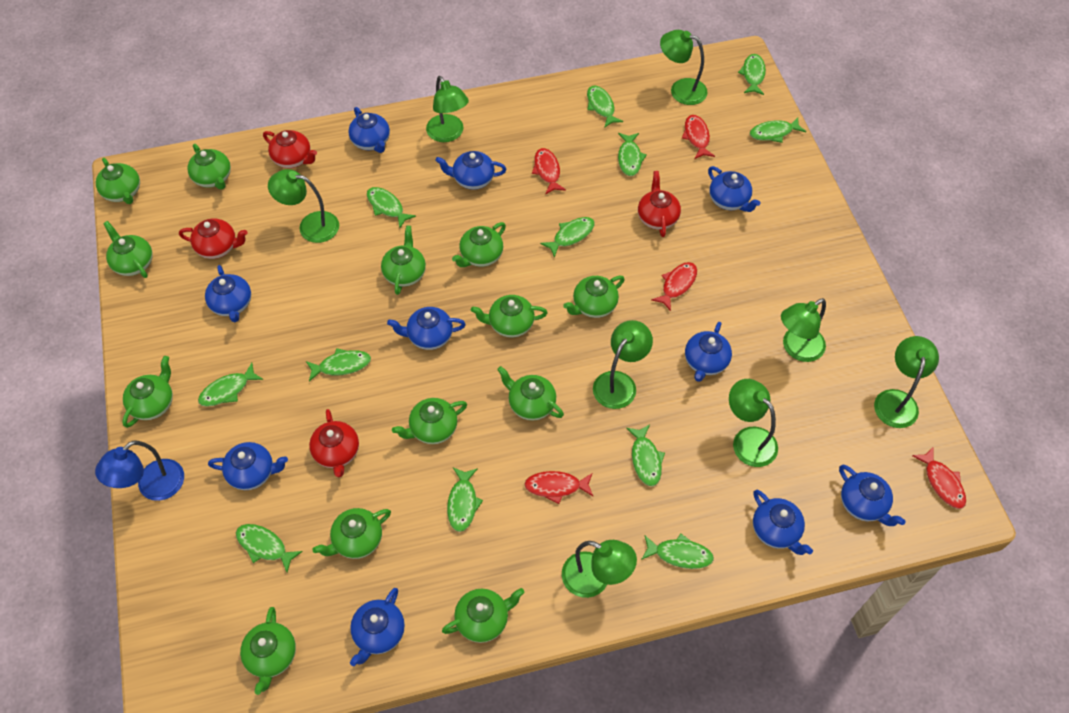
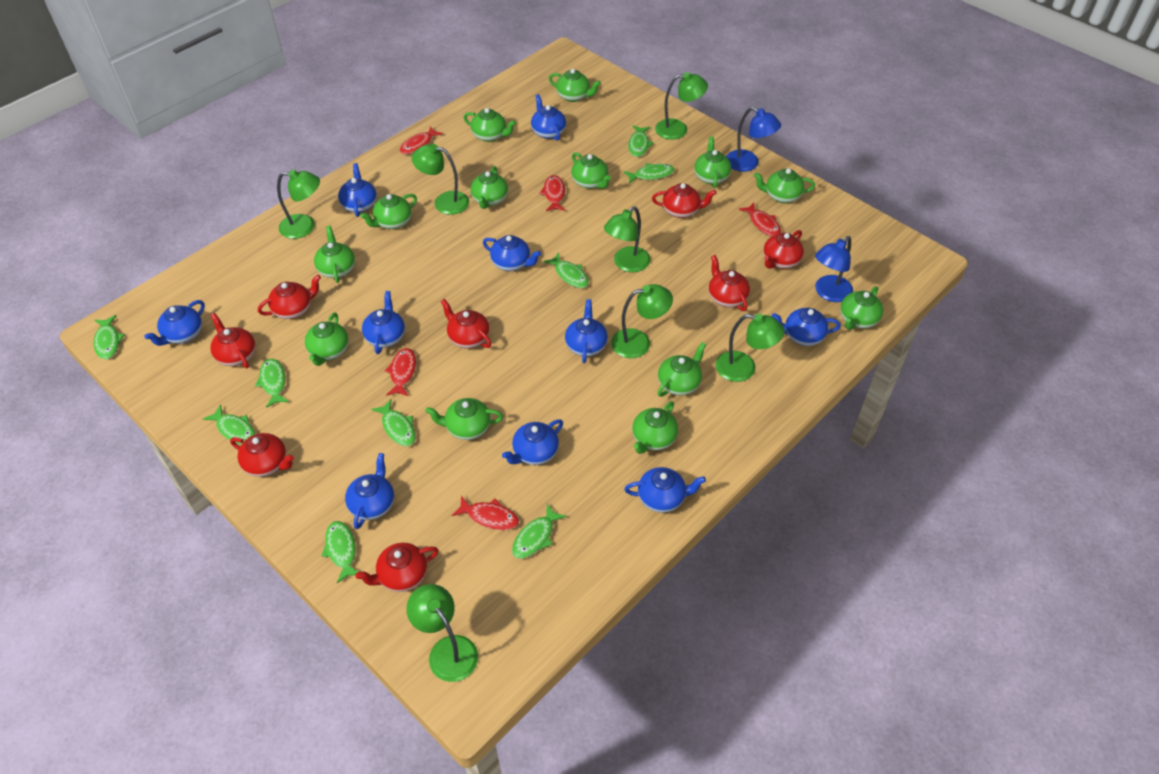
blue lamp: [95,440,184,501] = 1 -> [726,107,781,172] [815,236,853,302] = 2
green fish: [198,363,263,407] [236,524,303,572] [306,348,371,381] [367,187,416,228] [447,468,483,532] [540,217,595,258] [587,86,623,127] [618,133,647,176] [626,425,665,486] [641,533,714,569] [738,54,766,95] [750,117,806,143] = 12 -> [93,315,125,359] [203,404,255,445] [255,359,289,408] [322,521,358,583] [371,399,416,446] [512,504,567,559] [543,252,589,288] [624,163,675,184] [628,125,653,157] = 9
green lamp: [268,169,339,243] [426,76,469,142] [562,540,637,598] [593,320,653,409] [660,30,708,105] [729,379,778,467] [781,298,826,362] [874,336,939,428] = 8 -> [277,170,320,239] [406,584,478,682] [412,144,469,215] [604,206,650,272] [611,284,673,358] [655,72,708,140] [715,314,785,382] = 7
red teapot: [179,219,247,259] [263,130,317,168] [309,409,359,477] [638,171,681,237] = 4 -> [210,313,256,368] [230,433,294,477] [258,275,321,319] [355,543,439,592] [440,299,491,348] [652,183,717,218] [709,255,750,311] [763,230,804,269] = 8

